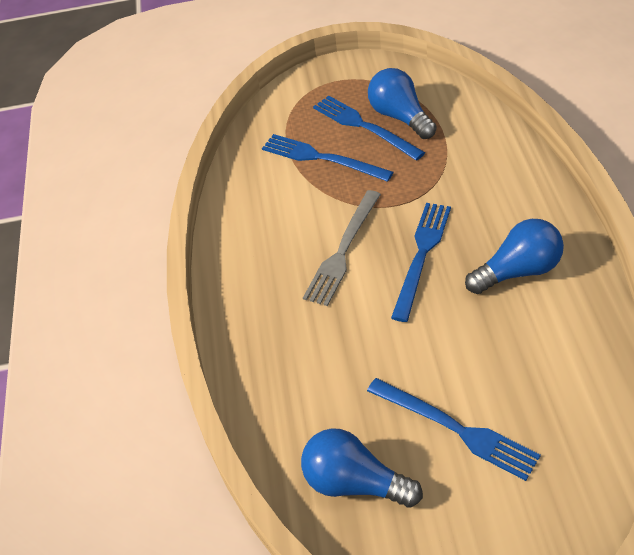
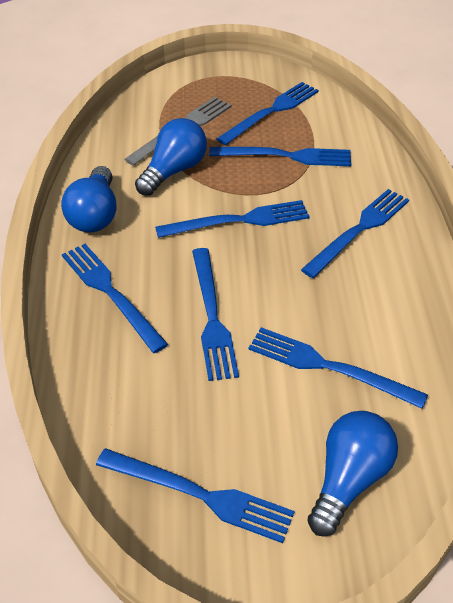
blue fork: [262,134,394,182] [313,96,425,161] [367,378,541,481] [391,203,451,322] = 4 -> [62,244,168,353] [96,448,295,543] [155,200,310,238] [192,248,239,381] [209,147,351,166] [216,82,319,145] [248,327,428,409] [301,189,409,278] = 8

